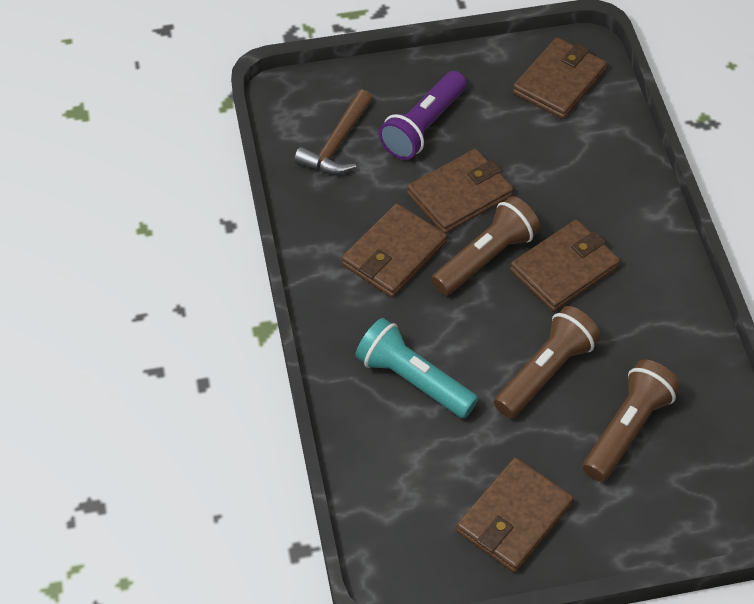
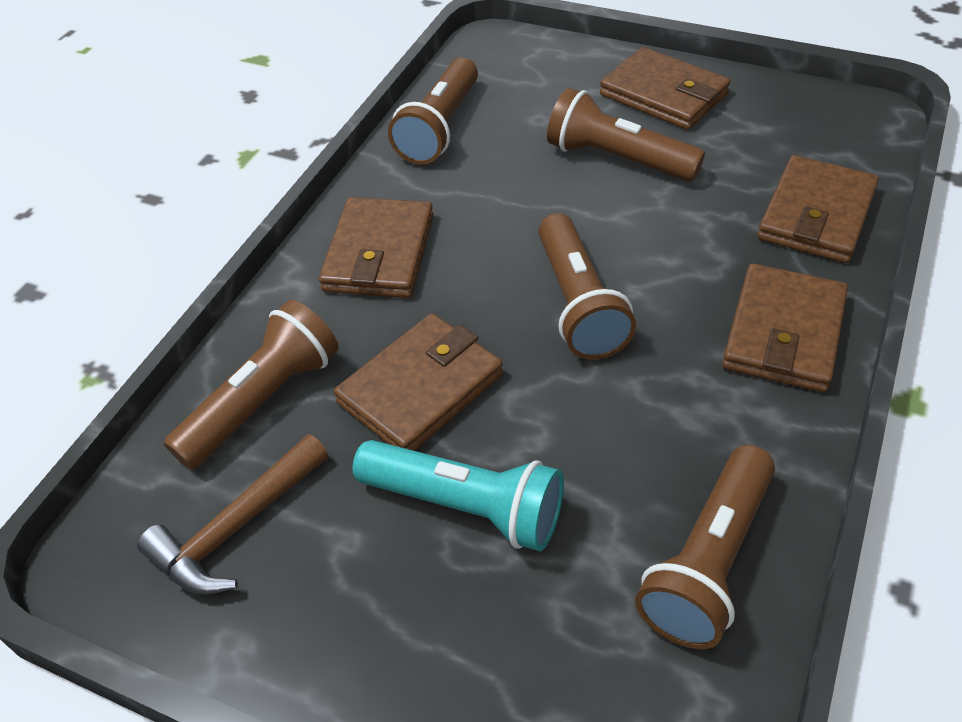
brown flashlight: [431,196,540,295] [494,306,601,418] [583,360,680,482] = 3 -> [164,300,339,470] [388,57,478,165] [538,213,636,360] [547,88,705,182] [635,445,775,649] = 5
purple flashlight: [379,71,467,160] = 1 -> none = 0

